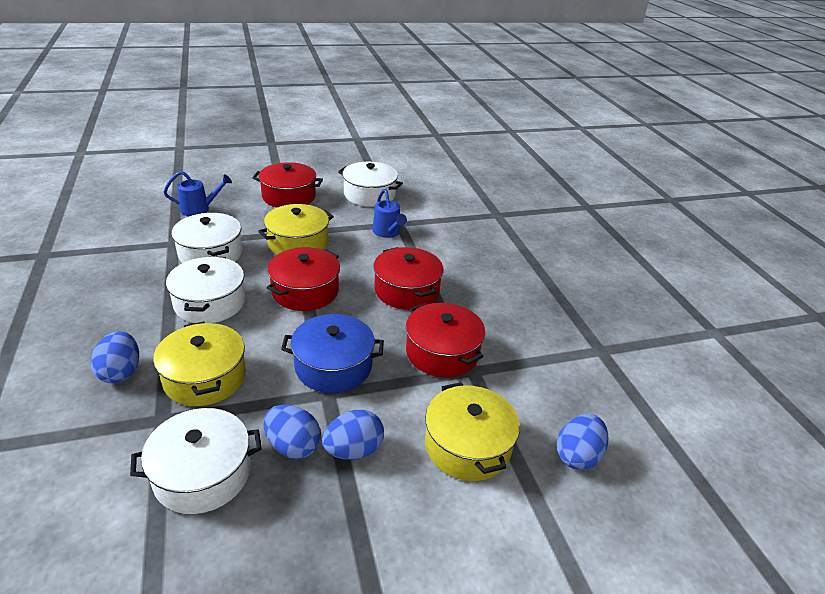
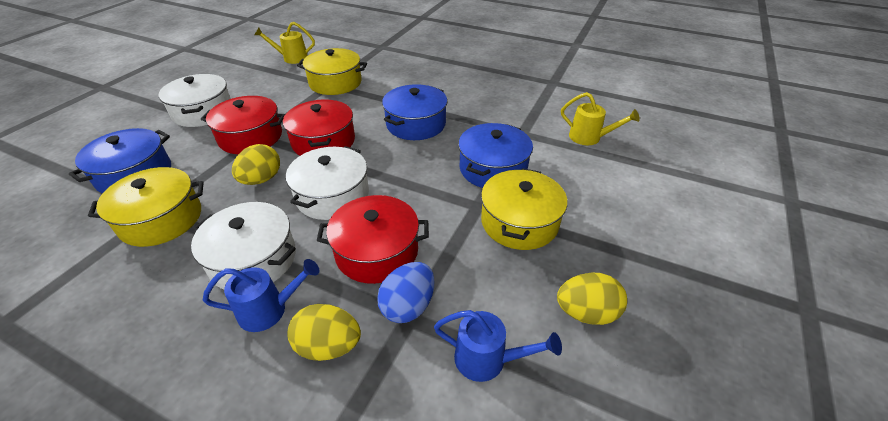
blue egg: [91,331,139,383] [263,405,321,459] [322,410,384,460] [557,414,608,470] = 4 -> [377,262,435,323] = 1
blue pot: [281,314,384,393] = 1 -> [69,128,171,194] [382,84,448,140] [458,123,533,188] = 3
red pot: [253,162,323,207] [267,247,340,311] [373,247,444,310] [406,303,485,378] = 4 -> [201,96,285,154] [283,99,355,156] [317,195,429,284] = 3
white pot: [130,408,262,514] [166,256,245,323] [172,213,243,263] [338,162,403,207] = 4 -> [158,74,231,127] [191,202,296,290] [286,146,369,220] = 3
yellow egg: none = 0 -> [232,144,280,185] [287,304,361,361] [557,272,627,325] = 3
yellow watering can: none = 0 -> [255,22,315,64] [561,92,640,145] = 2

